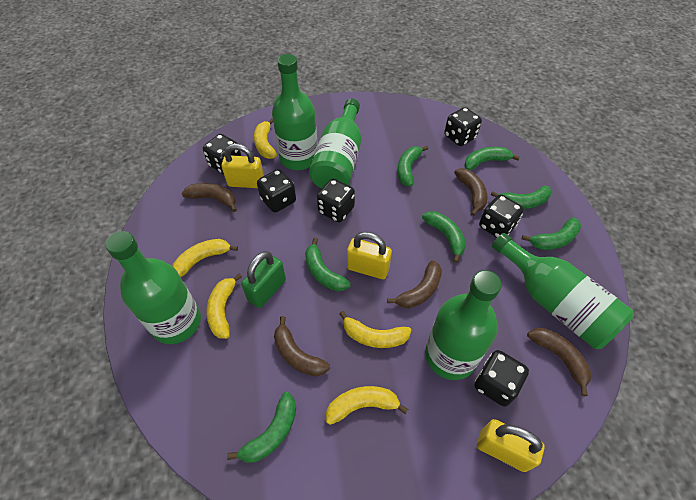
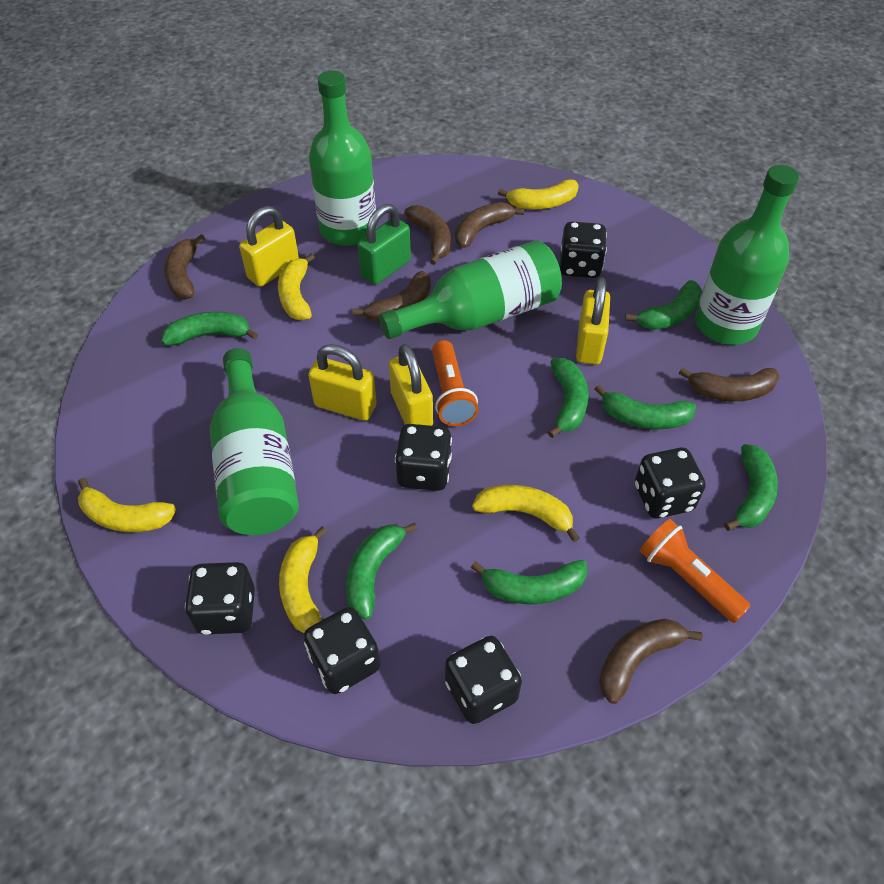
brown banana: [181,183,237,212] [274,316,330,377] [387,260,442,308] [454,168,487,216] [527,328,591,396] = 5 -> [164,234,205,299] [353,271,431,323] [404,205,451,265] [455,202,524,248] [599,619,703,704] [679,368,780,401] = 6
green bottle: [105,231,201,344] [272,54,318,170] [309,99,361,189] [425,270,502,380] [492,233,634,349] = 5 -> [210,348,299,535] [309,71,377,246] [379,240,562,339] [695,165,799,345] = 4
orange flashlight: none = 0 -> [432,340,478,426] [640,519,751,623] = 2
yellow padlock: [221,143,264,188] [347,232,392,279] [477,419,545,472] = 3 -> [239,206,299,287] [308,344,377,421] [389,344,433,426] [576,277,610,365] = 4

